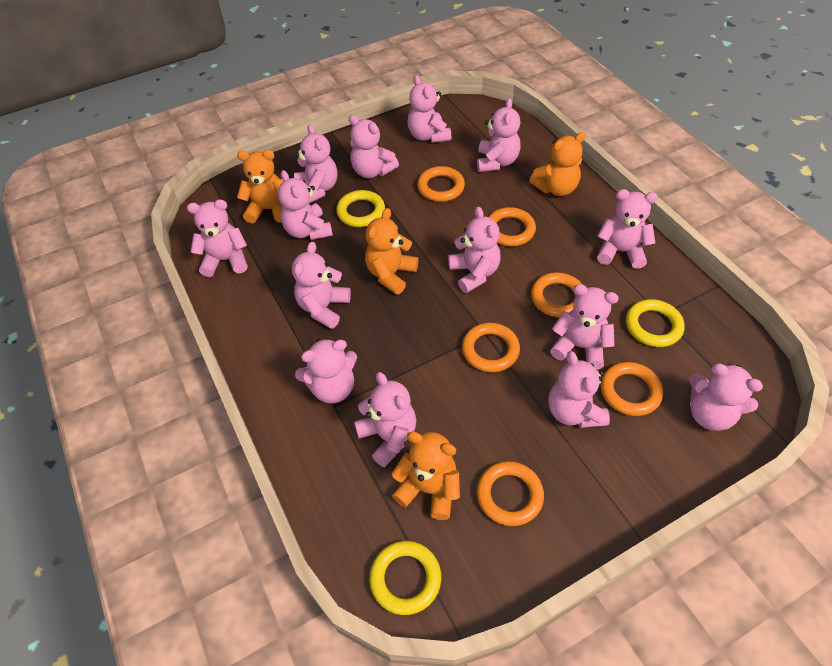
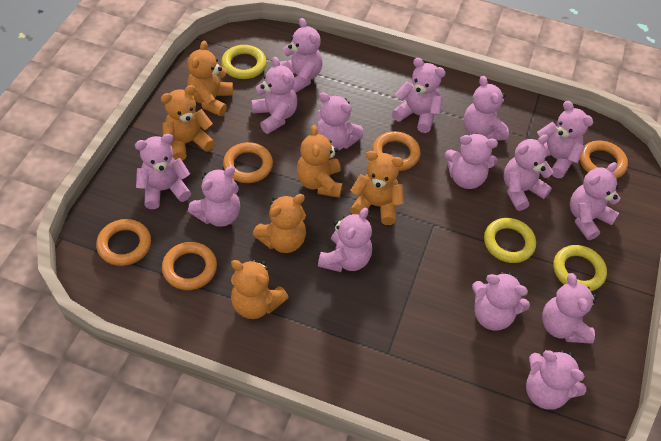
orange ring: [417,166,465,202] [462,323,520,372] [477,461,544,526] [489,207,536,246] [531,272,583,317] [601,362,663,416] = 6 -> [96,219,151,266] [162,242,217,290] [223,142,273,183] [372,131,420,171] [579,141,628,179] = 5
orange teddy bear: [237,150,284,223] [365,208,418,295] [391,431,460,520] [529,132,586,196] = 4 -> [161,85,215,161] [187,41,233,116] [231,260,289,319] [252,194,306,253] [297,125,342,198] [350,151,404,225] = 6
pink teddy bear: [187,199,248,277] [278,170,333,240] [292,242,351,329] [294,124,337,204] [295,338,357,403] [349,115,399,178] [354,372,416,468] [408,75,451,143] [448,207,501,293] [477,98,521,172] [549,351,610,428] [550,284,619,370] [597,189,658,269] [689,364,763,431] = 14 -> [135,134,191,209] [188,166,240,227] [251,57,297,134] [280,18,322,93] [316,92,363,151] [318,207,372,272] [392,58,446,133] [445,133,498,189] [464,76,509,141] [472,272,530,331] [503,135,553,211] [526,350,586,410] [537,101,594,178] [542,273,597,344] [570,162,620,240] = 15

